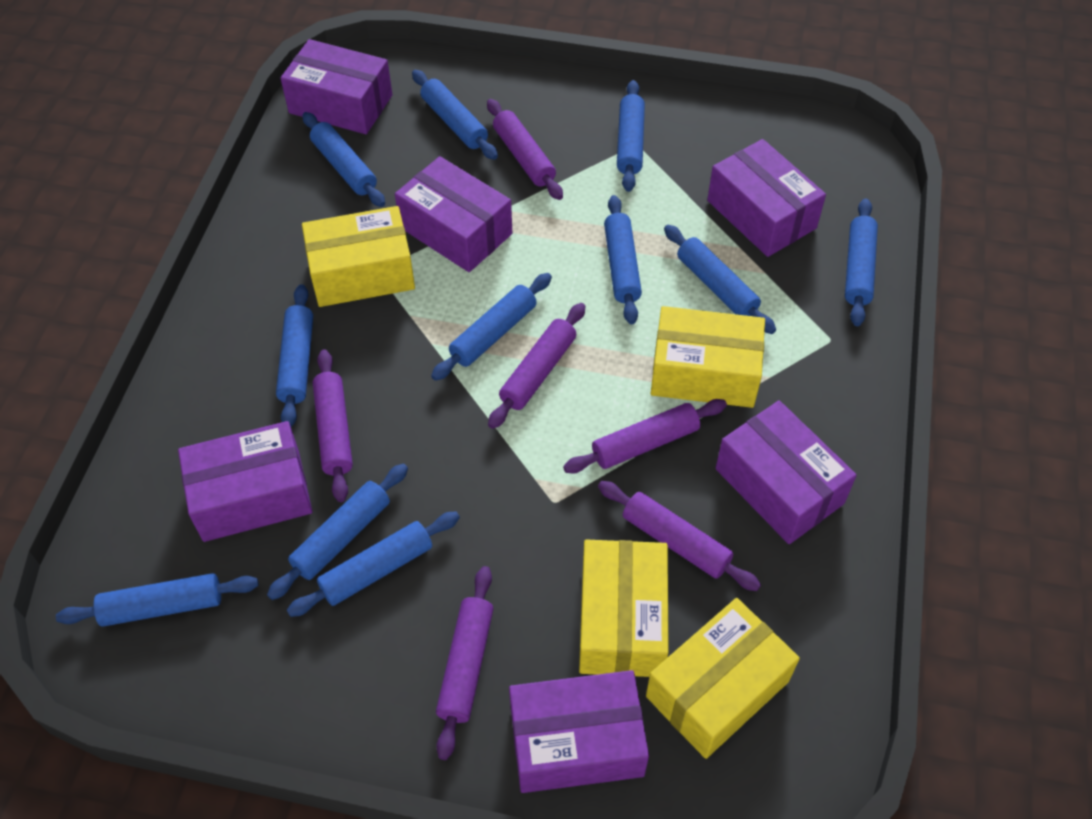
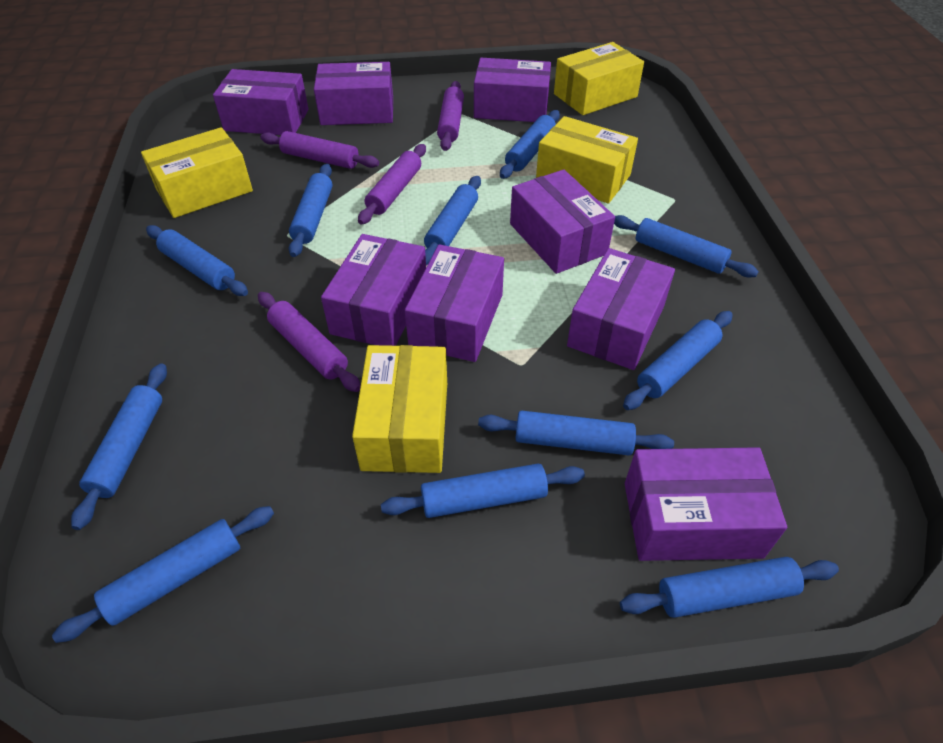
purple box: [178,421,313,542] [280,39,392,134] [395,156,512,272] [509,670,649,793] [707,139,826,257] [716,400,857,544] = 6 -> [213,69,309,135] [314,62,393,125] [321,234,426,346] [405,244,504,362] [474,58,551,122] [510,170,615,274] [567,248,675,370] [625,447,787,561] = 8
purple rolling pin: [313,349,353,502] [436,566,494,760] [487,99,563,200] [488,303,585,429] [563,399,727,474] [598,481,761,591] = 6 -> [258,292,361,392] [260,131,379,169] [358,144,426,225] [437,81,464,151] = 4

